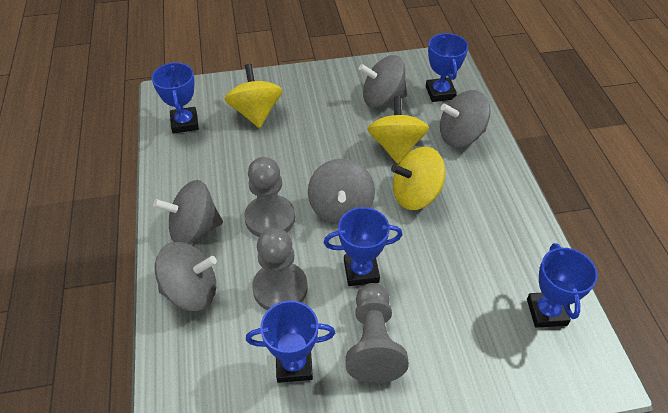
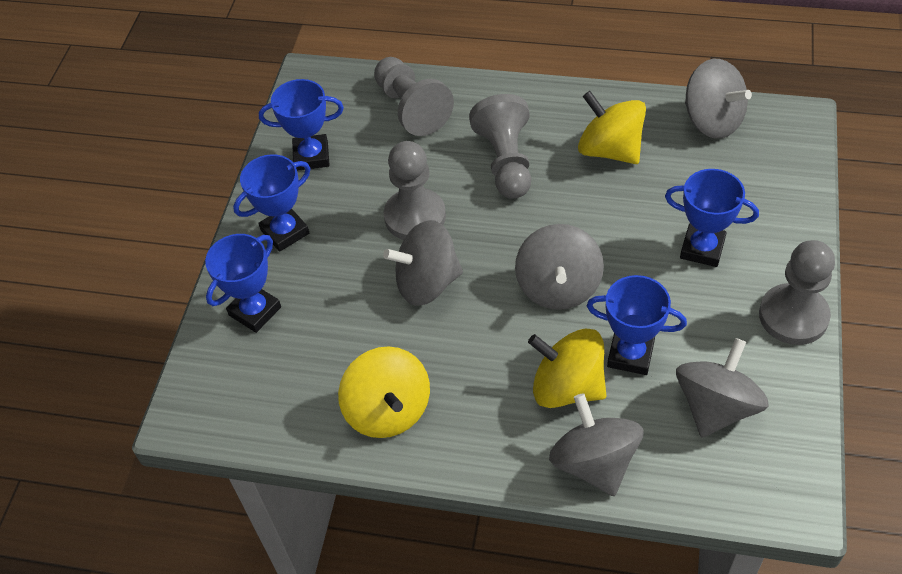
grey pawn: [244,157,295,237] [252,228,308,310] [346,283,409,384] = 3 -> [374,57,454,136] [384,141,446,240] [469,94,531,199] [759,240,835,345] = 4

